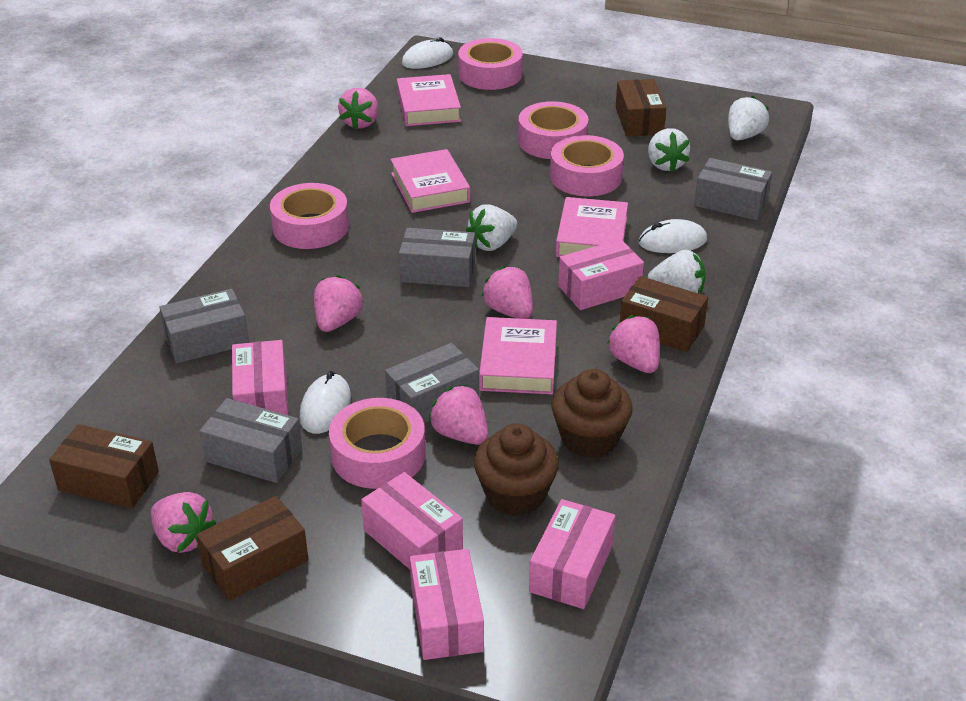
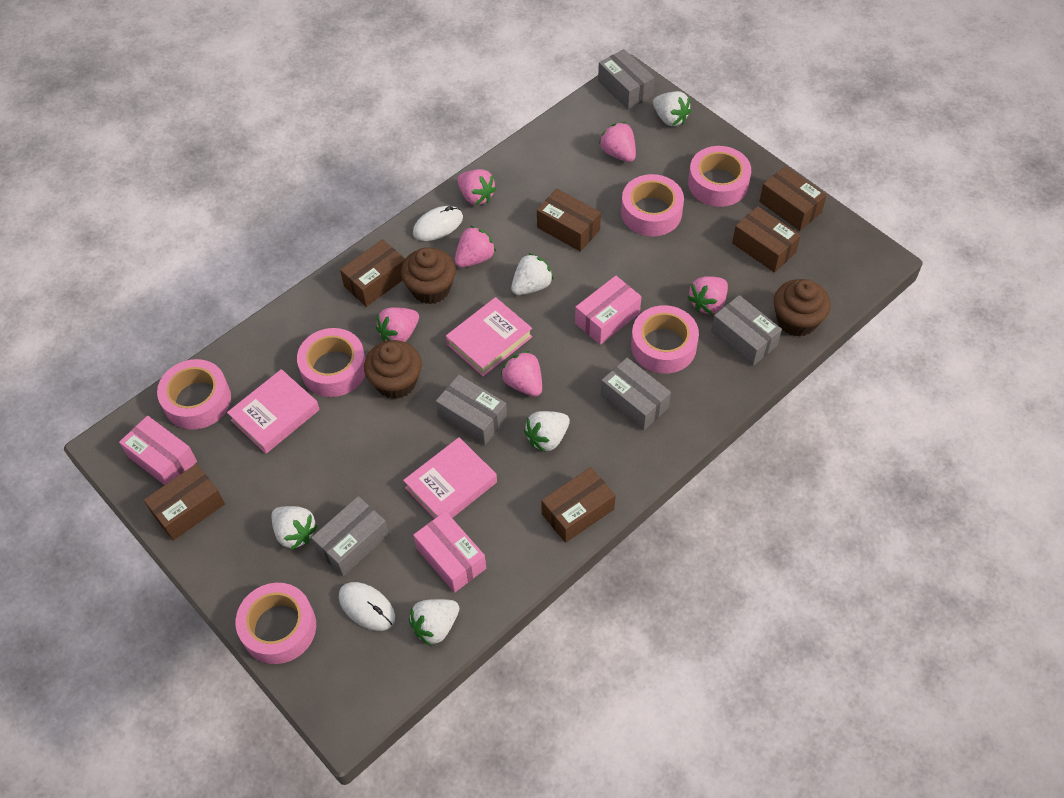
brown box: [49,424,159,509] [196,496,309,601] [616,79,666,136] [620,276,708,352] = 4 -> [144,464,225,541] [340,239,405,307] [537,189,601,252] [541,467,616,543] [732,206,801,273] [759,166,827,231] = 6
brown cupcake: [474,423,559,516] [552,369,633,458] = 2 -> [364,340,422,399] [401,247,456,304] [774,279,831,337] = 3
pink book: [391,149,470,213] [397,74,461,126] [479,317,557,394] [556,197,628,257] = 4 -> [227,369,320,454] [403,437,497,519] [446,297,533,376] = 3
pink box: [232,340,289,415] [361,472,463,569] [410,549,484,660] [529,499,616,609] [558,239,644,310] = 5 -> [119,416,197,485] [413,511,486,593] [575,276,641,345] = 3
pink tape: [270,183,349,249] [329,398,426,489] [458,38,523,90] [518,101,589,159] [550,135,624,196] = 5 -> [157,359,231,430] [236,583,316,664] [297,328,366,397] [621,174,684,236] [631,305,699,374] [688,146,751,207] = 6
white mouse: [300,371,351,434] [402,37,453,69] [639,219,707,253] = 3 -> [339,582,395,631] [413,206,463,241] = 2
white strawberry: [466,204,517,251] [648,128,690,172] [648,250,706,293] [728,96,769,140] = 4 -> [272,506,318,550] [409,599,459,646] [511,253,554,295] [524,411,570,453] [653,91,691,126] = 5

